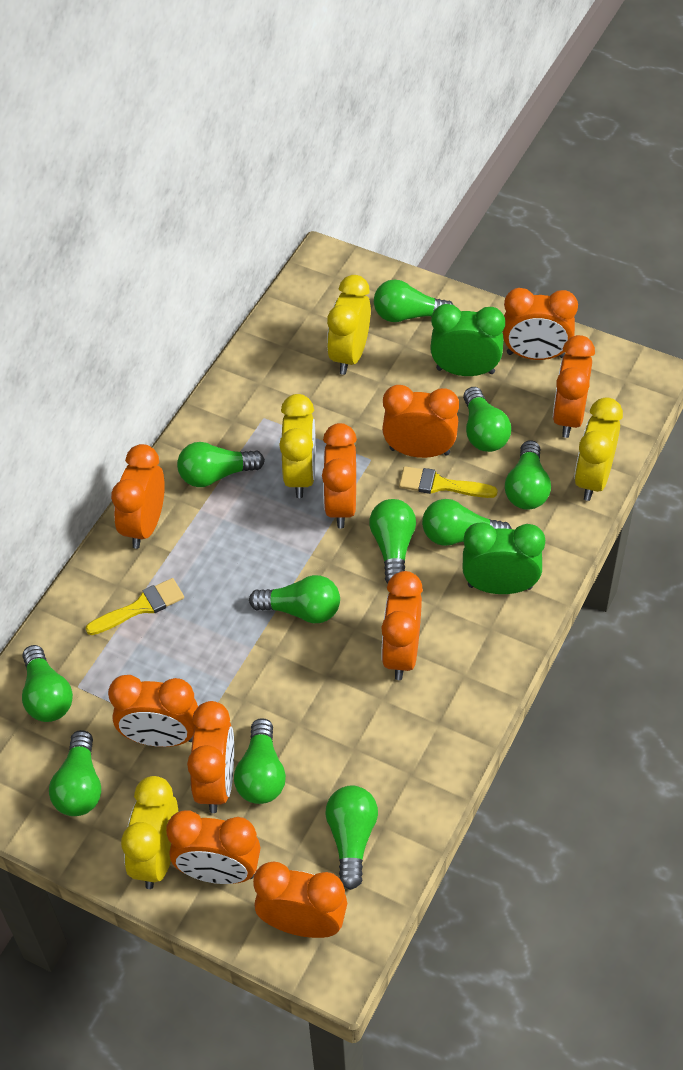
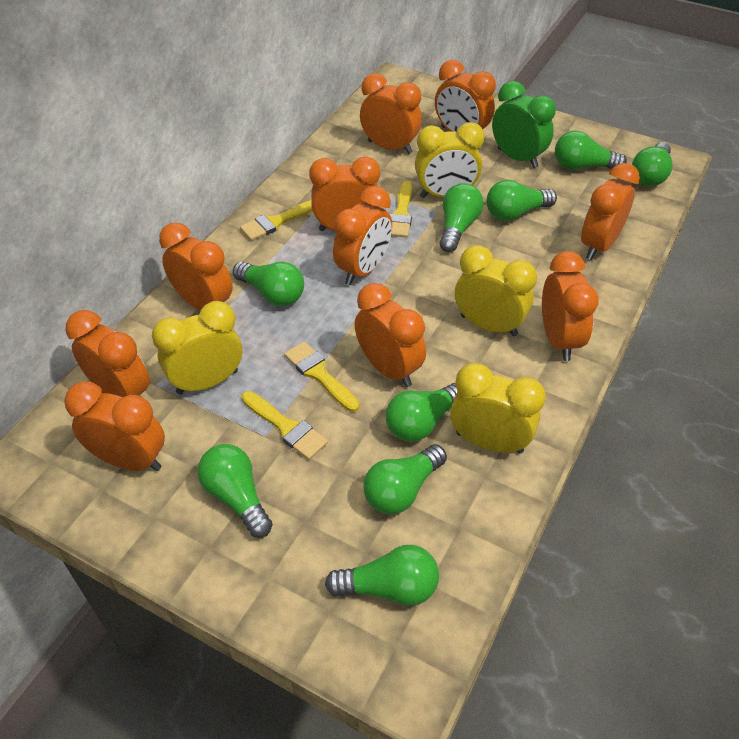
green clock: [430,304,505,376] [463,522,545,594] = 2 -> [492,81,556,168] = 1
green light bulb: [22,645,73,722] [49,730,101,816] [177,442,265,487] [234,718,286,804] [249,575,340,623] [325,786,378,890] [369,499,416,583] [374,280,453,322] [422,499,512,546] [463,387,511,452] [505,440,551,510] = 11 -> [197,444,273,538] [233,262,304,306] [325,545,439,606] [363,444,447,514] [386,383,457,442] [439,183,484,252] [487,180,557,221] [555,131,627,170] [632,142,672,186] = 9
yellow brush: [86,578,184,635] [399,466,498,498] = 2 -> [240,200,312,241] [241,391,328,460] [284,341,360,412] [389,181,412,237] = 4

